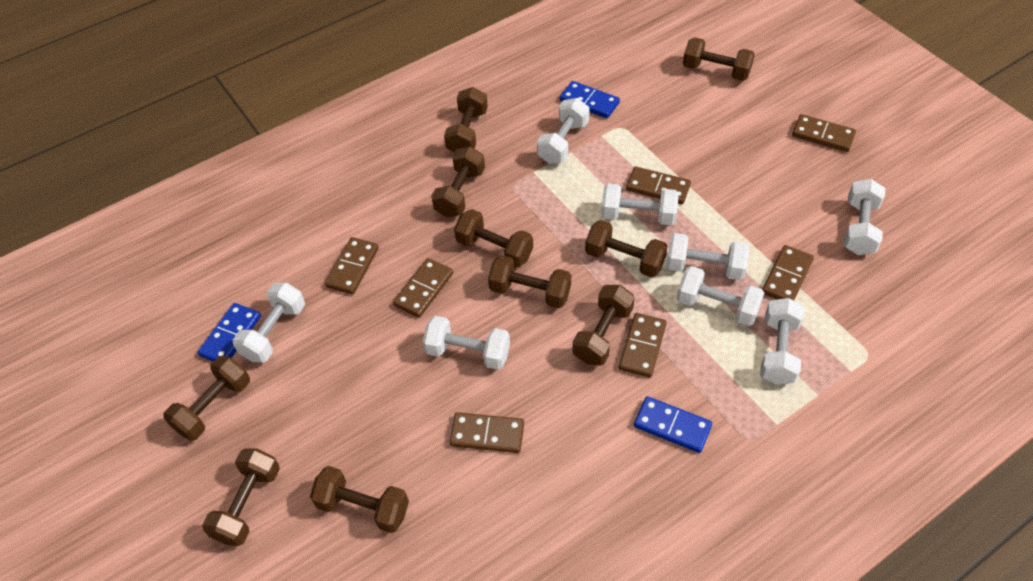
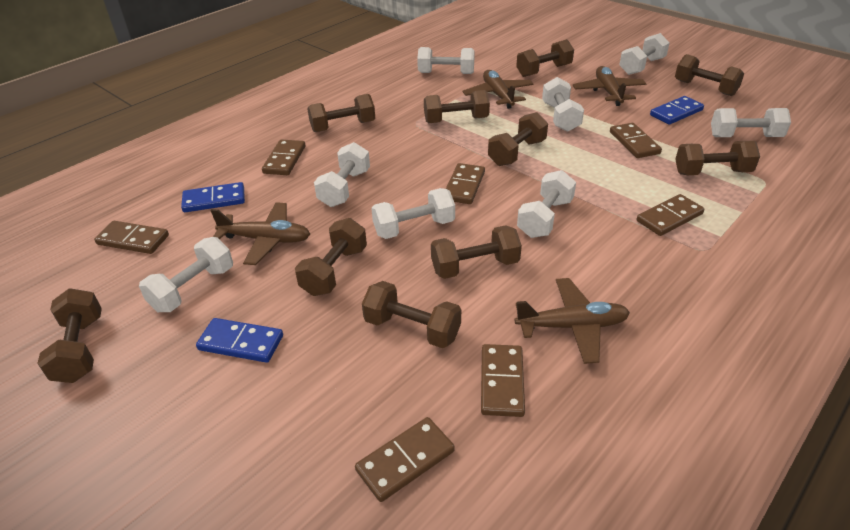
brown plane: none = 0 -> [210,202,310,265] [463,70,533,109] [515,278,630,364] [573,66,646,106] = 4

